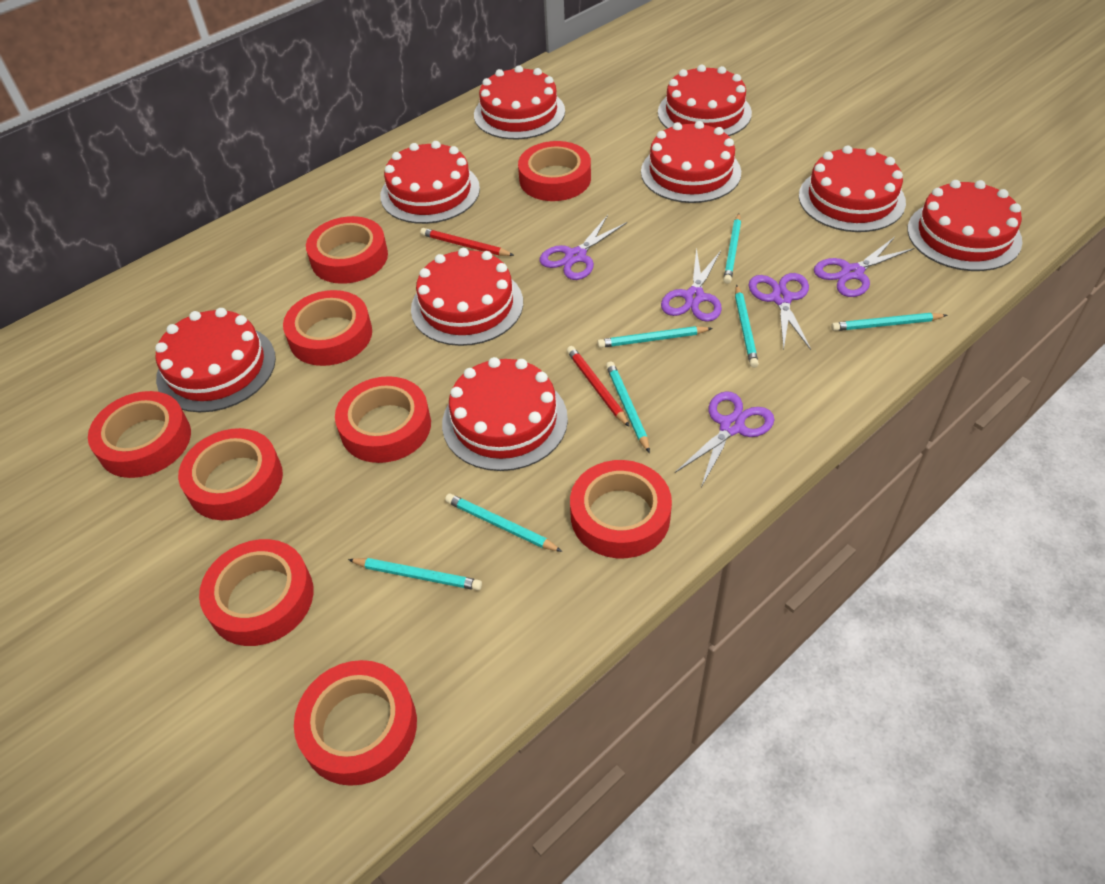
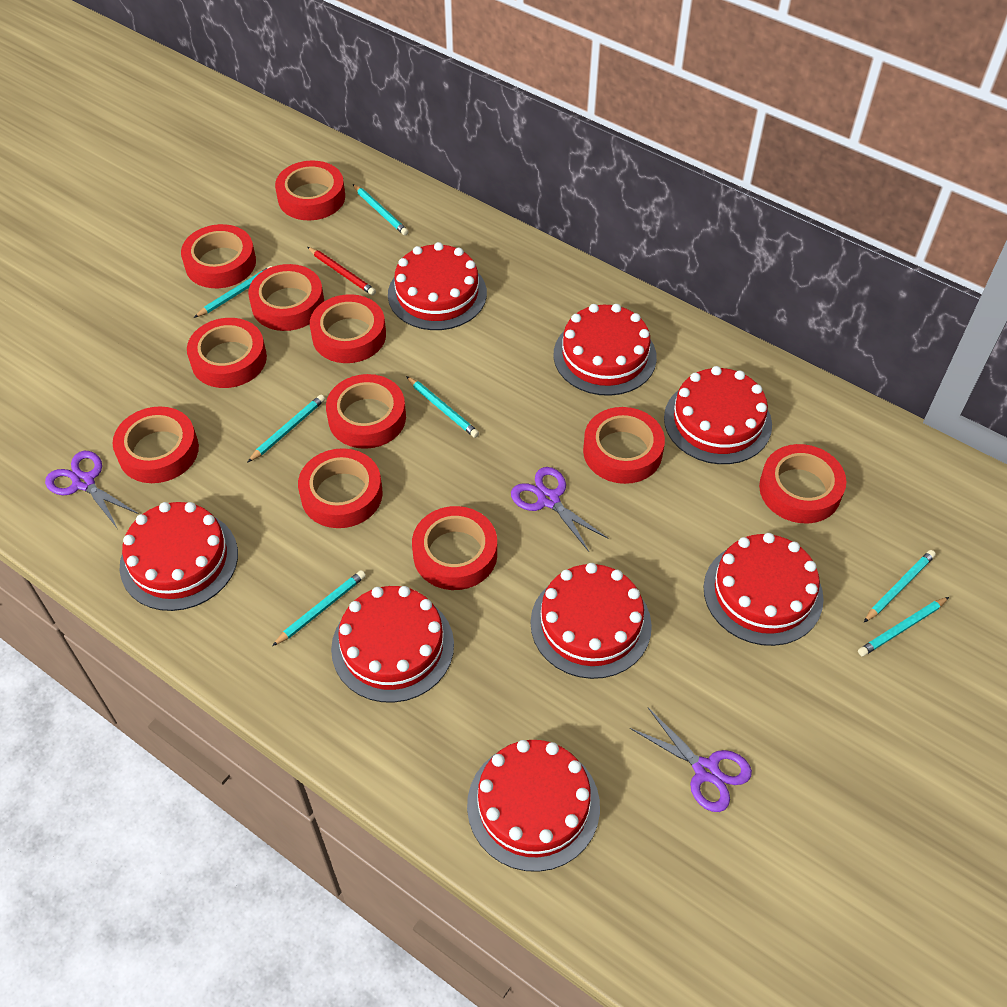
purple scissors: [540,215,627,280] [661,247,722,322] [675,391,774,487] [749,273,811,351] [814,237,914,297] = 5 -> [45,451,139,528] [511,467,609,552] [630,708,752,812] = 3
red cake: [155,308,276,412] [380,141,480,224] [411,248,523,346] [442,357,568,471] [474,65,565,139] [641,121,741,203] [658,65,752,136] [799,145,906,232] [908,180,1023,271] = 9 -> [120,502,238,611] [331,586,454,703] [388,242,487,330] [467,740,600,872] [530,563,652,679] [553,304,657,396] [664,366,772,464] [704,533,824,646] = 8
red pencil: [420,228,514,256] [567,346,629,427] = 2 -> [307,247,376,295] = 1
red tape: [88,391,191,478] [178,428,283,520] [199,539,314,646] [283,290,372,366] [294,660,417,786] [306,216,388,284] [335,376,431,463] [518,141,591,201] [570,460,672,558] = 9 -> [112,406,199,483] [181,224,256,288] [187,318,267,388] [248,264,324,331] [275,160,345,220] [298,448,382,528] [310,294,386,363] [326,374,406,449] [412,506,497,590] [583,407,665,484] [759,444,846,524] = 11

